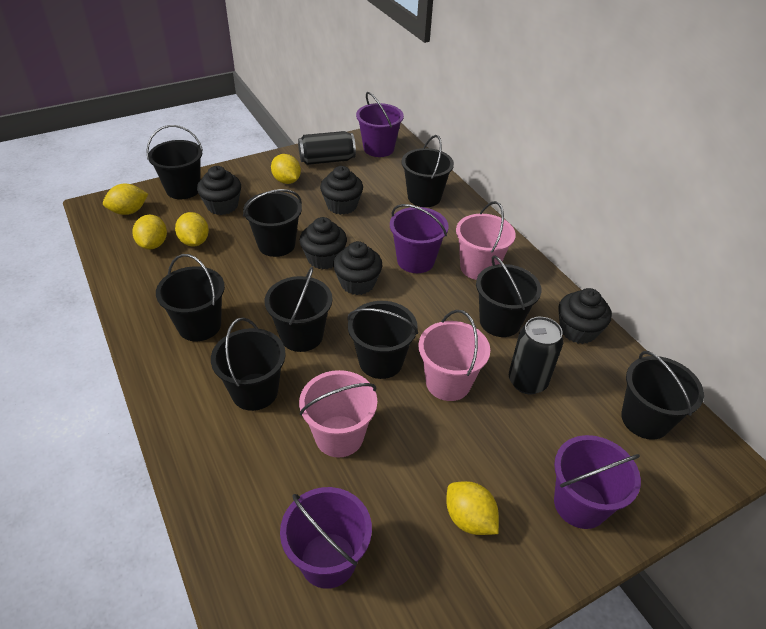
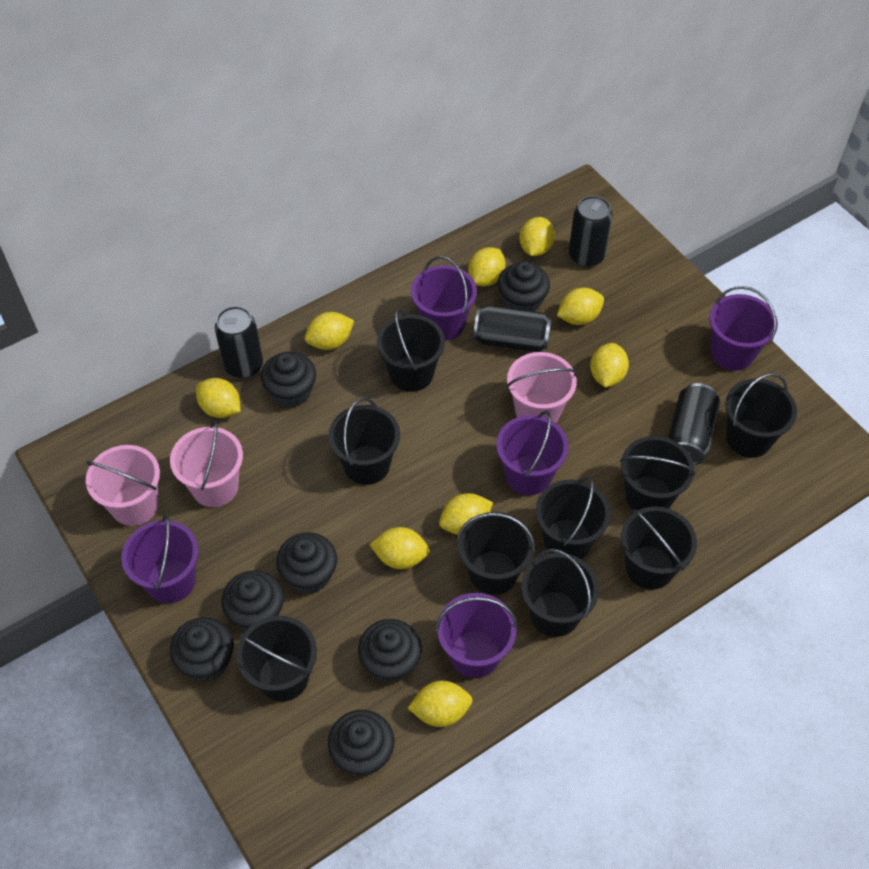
black can: [298,131,356,165] [509,317,563,394] = 2 -> [215,306,263,379] [473,305,552,352] [569,196,613,267] [668,383,720,465] = 4
black cupcake: [197,166,241,215] [300,217,347,269] [320,166,363,215] [333,241,382,295] [558,288,612,344] = 5 -> [170,617,234,681] [221,570,284,631] [261,352,316,408] [276,532,337,594] [328,710,394,776] [358,619,422,683] [498,261,550,312] = 7
purple bucket: [280,487,372,589] [356,92,404,157] [390,204,449,273] [554,435,641,529] = 4 -> [121,515,199,603] [411,256,477,341] [436,593,518,678] [496,411,569,495] [709,286,778,371] = 5
yellow lemon: [103,184,148,215] [132,215,167,250] [175,212,209,247] [271,154,301,184] [446,481,499,535] = 5 -> [196,378,240,418] [305,312,354,350] [369,527,430,569] [408,681,473,727] [439,493,493,535] [468,247,506,286] [519,217,555,256] [557,288,604,325] [590,343,629,387] = 9

